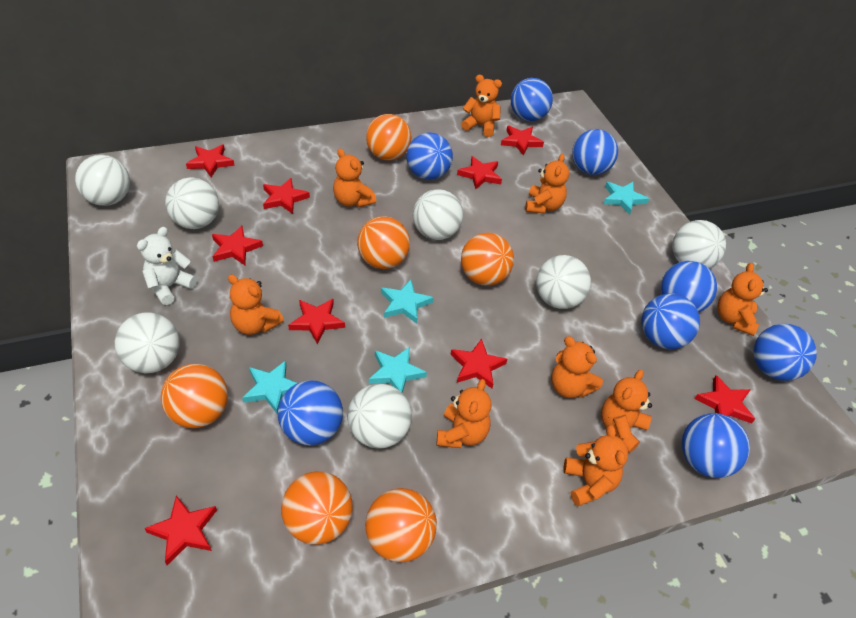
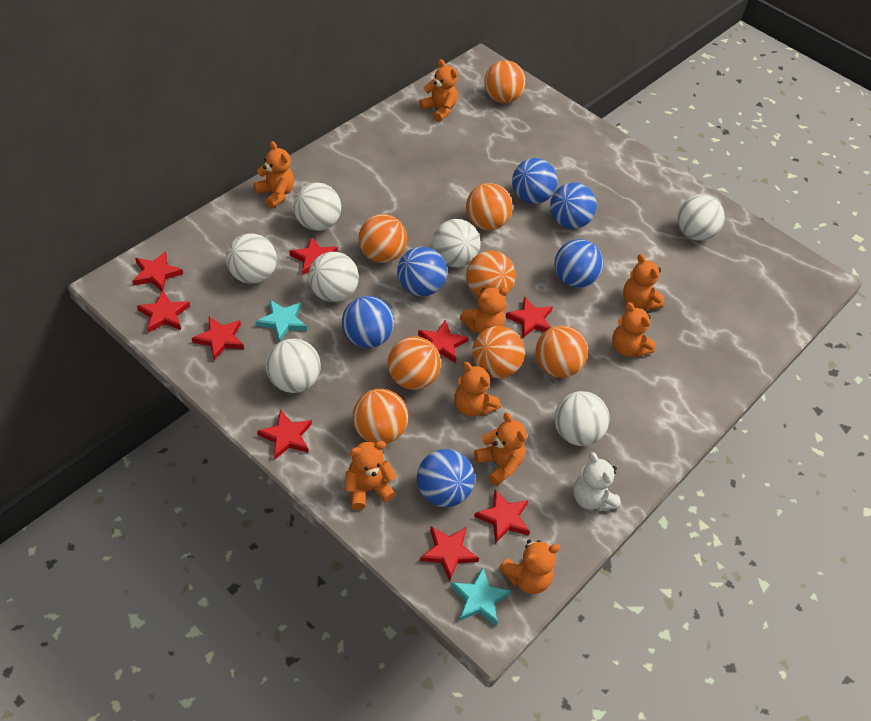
blue ball: [278,381,343,445] [406,132,453,180] [511,78,553,121] [572,129,618,175] [641,293,700,349] [661,261,717,313] [681,413,750,478] [753,324,817,381] = 8 -> [342,296,394,348] [397,247,447,296] [417,449,475,507] [512,158,558,204] [550,182,597,229] [554,239,603,288] = 6
orange ball: [161,364,228,428] [281,471,353,545] [357,216,410,269] [365,488,437,562] [366,114,411,161] [461,233,514,286] = 6 -> [353,389,408,444] [358,214,407,263] [388,336,441,390] [466,183,513,230] [466,251,516,297] [472,326,525,378] [484,60,526,103] [535,326,588,378] = 8
turquoise star: [242,361,297,415] [369,347,427,393] [381,279,434,324] [603,182,649,215] = 4 -> [256,300,307,342] [451,567,511,626] = 2

